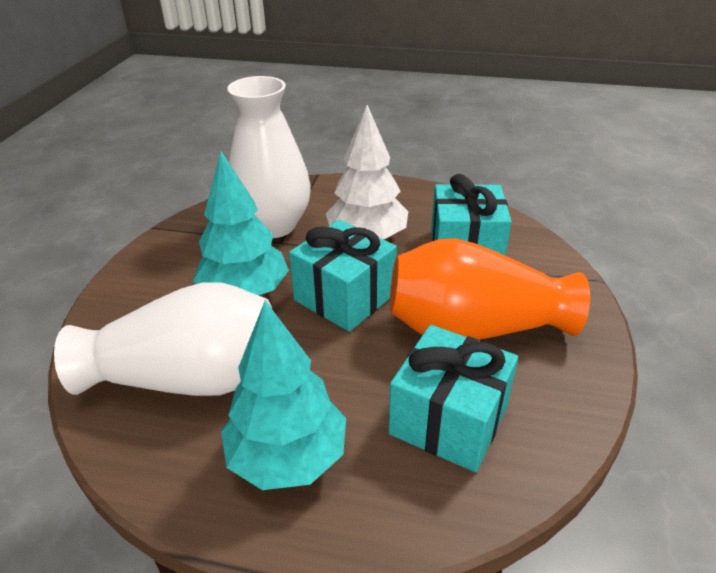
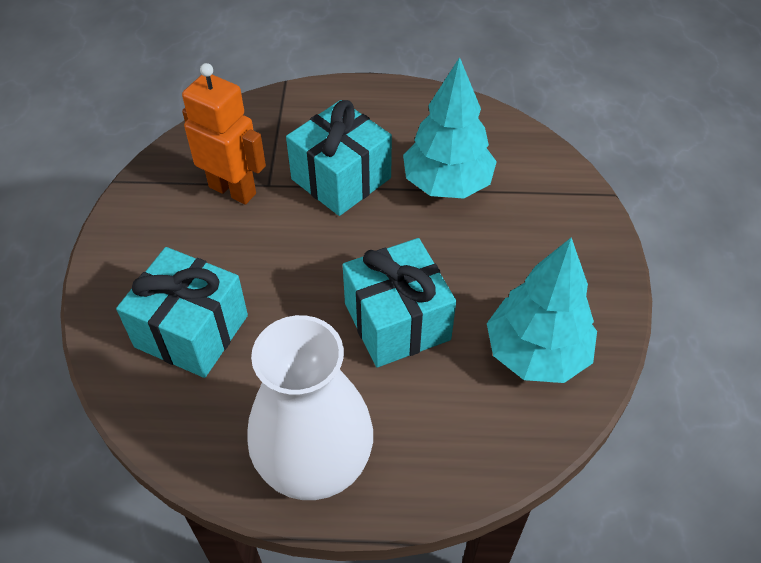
orange robot: none = 0 -> [182,63,266,205] = 1
orange vase: [390,238,590,340] = 1 -> none = 0
white tree: [326,105,408,239] = 1 -> none = 0
white vase: [54,282,272,396] [227,76,311,238] = 2 -> [247,315,373,500] = 1

